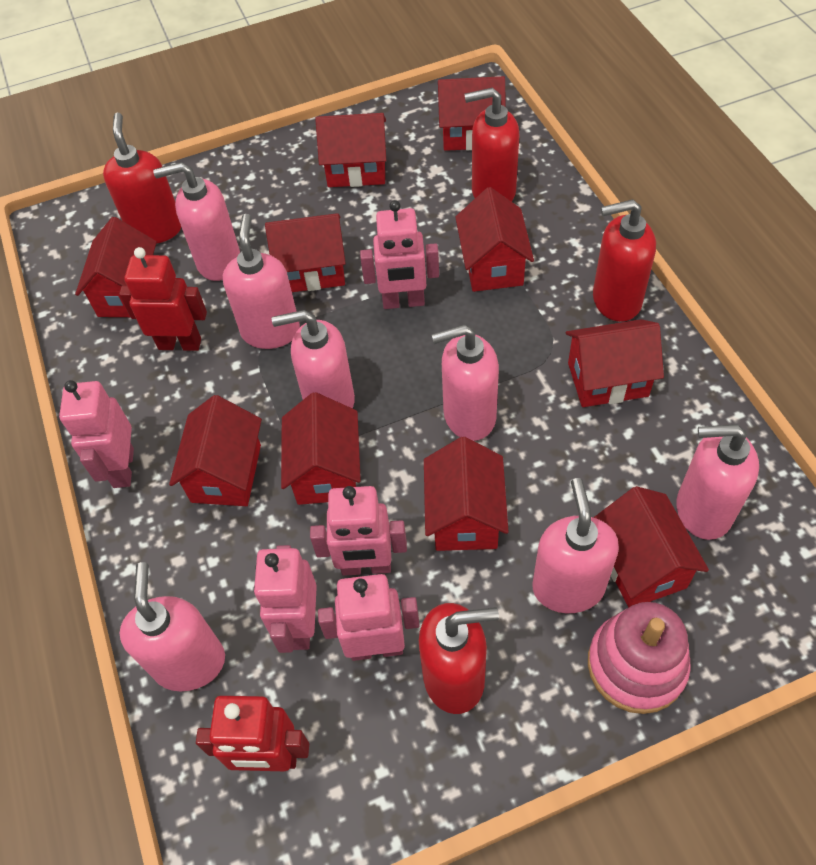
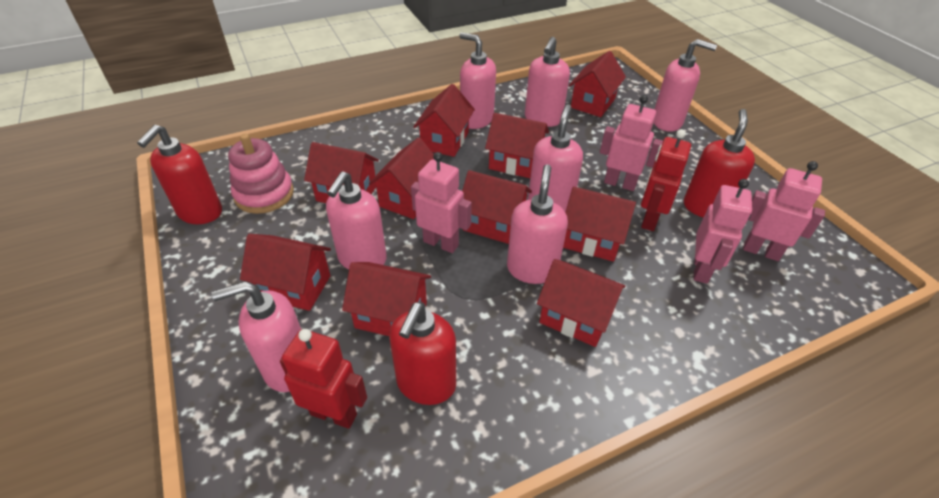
pink robot: [59,380,134,488] [254,545,317,653] [310,486,407,576] [318,574,420,661] [360,200,439,309] = 5 -> [411,152,472,253] [600,95,663,191] [694,179,752,284] [743,161,825,261] = 4
red soap dispenser: [103,113,181,244] [419,603,499,714] [464,87,519,202] [593,199,656,322] = 4 -> [137,125,222,224] [389,302,456,405] [684,109,755,218] = 3

